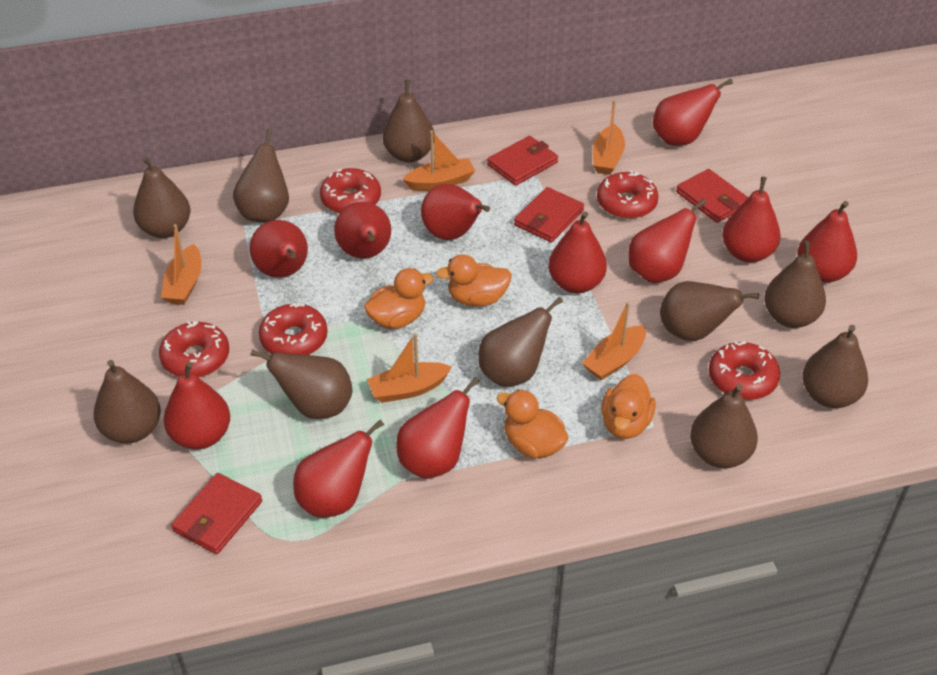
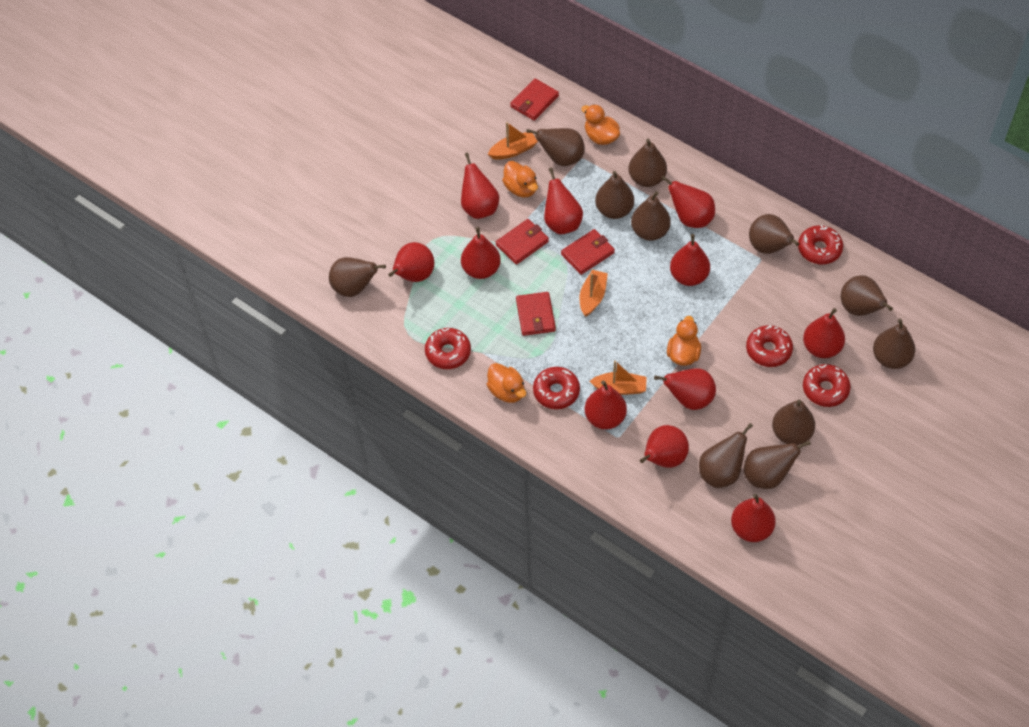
brown pear: [94,360,161,443] [133,156,190,238] [233,129,289,223] [251,349,353,419] [382,80,435,163] [479,297,563,387] [660,281,759,341] [690,384,758,468] [764,240,826,328] [802,325,868,408] = 10 -> [329,257,386,297] [526,128,585,166] [595,171,634,219] [628,139,667,187] [631,191,671,241] [699,423,753,488] [744,441,811,489] [749,214,799,254] [772,399,815,445] [841,275,893,316] [873,319,915,369] = 11
orange boat: [161,224,202,305] [367,333,452,403] [402,131,475,191] [582,302,646,380] [593,100,625,175] = 5 -> [488,122,538,160] [580,270,608,317] [590,361,647,395] = 3

